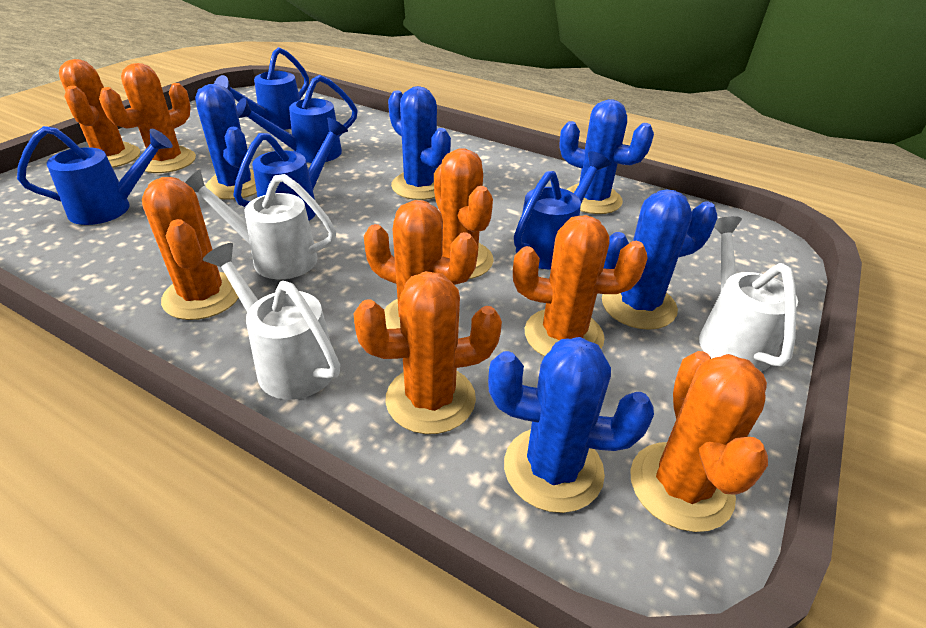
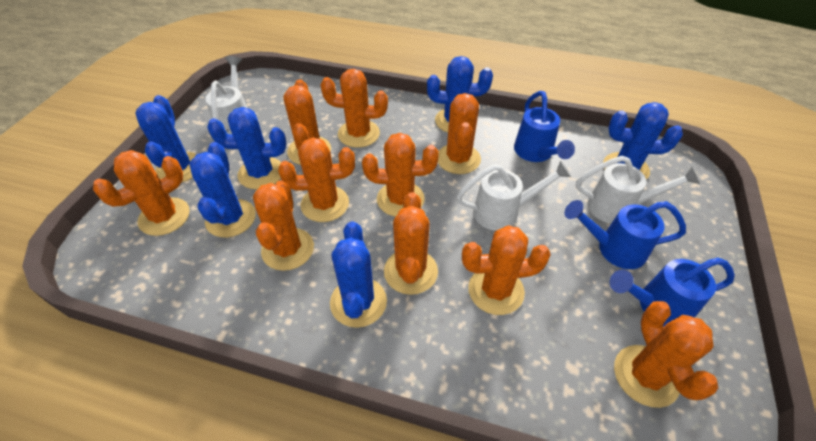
blue cactus: [195,84,257,200] [388,86,451,200] [488,337,654,513] [559,99,654,214] [602,190,717,330] = 5 -> [135,95,197,183] [189,142,256,238] [207,107,286,189] [330,221,387,328] [427,56,493,132] [603,102,683,180] = 6
blue watering can: [17,126,173,225] [214,47,309,130] [233,118,348,220] [236,75,358,163] [514,151,610,269] = 5 -> [514,91,575,162] [564,200,686,269] [610,257,735,327] = 3
orange cactus: [59,59,140,168] [99,63,196,173] [142,177,239,320] [353,271,502,434] [364,200,478,329] [434,148,494,279] [513,215,648,357] [630,351,768,532] = 8 -> [93,150,190,236] [253,181,314,271] [278,137,355,222] [283,79,331,165] [320,69,388,148] [362,133,439,217] [384,192,438,295] [438,93,481,174] [462,225,551,315] [614,301,718,408] = 10

